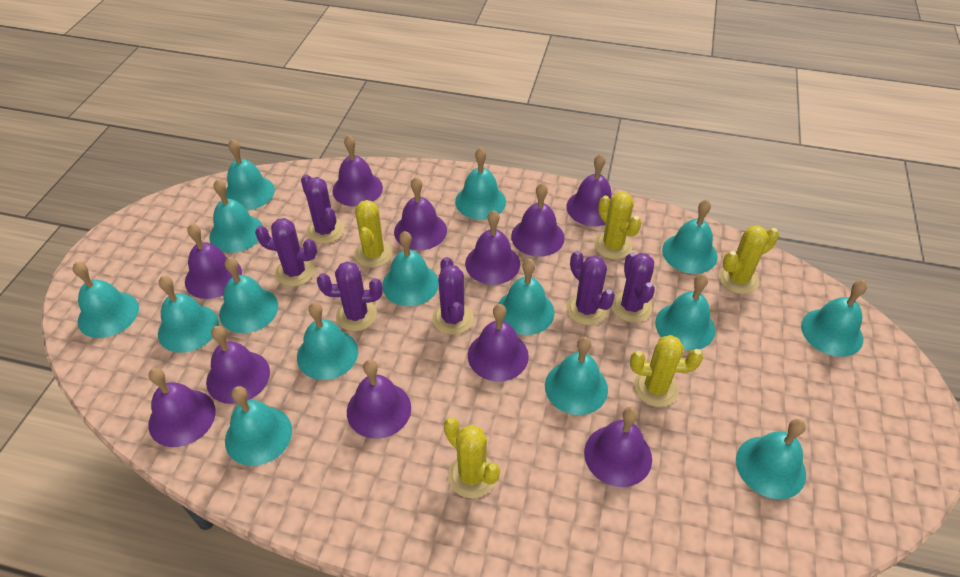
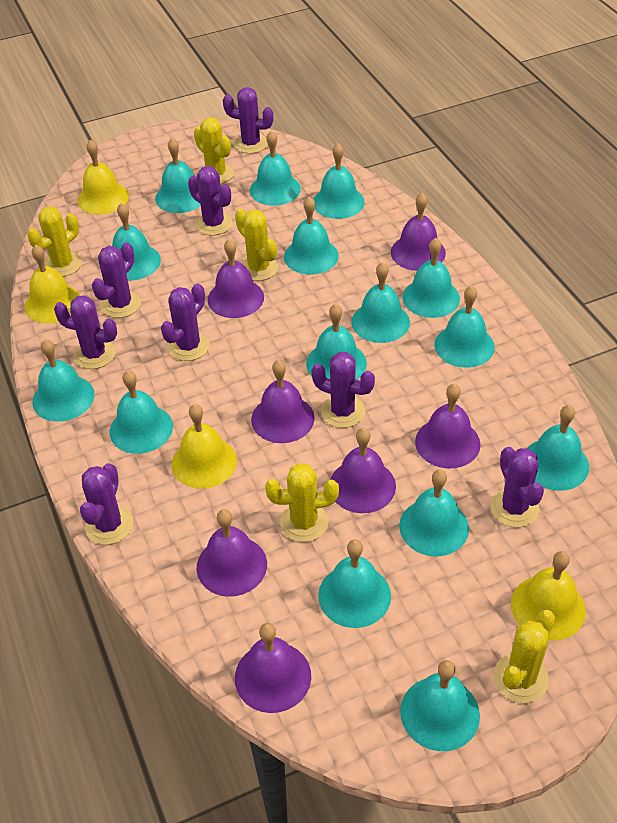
purple bell: [149,368,216,447] [185,224,242,299] [206,326,270,404] [332,135,383,207] [347,360,411,439] [394,177,447,250] [465,210,520,285] [468,304,529,382] [511,183,565,257] [566,154,612,226] [584,407,652,487] = 11 -> [197,509,267,597] [208,239,264,318] [235,623,311,713] [251,360,314,443] [330,428,396,513] [391,193,446,271] [415,384,481,468] = 7
purple cactus: [255,218,317,287] [301,174,344,244] [317,261,383,331] [432,257,474,335] [566,251,615,325] [611,253,655,322] = 6 -> [54,295,117,369] [80,463,133,545] [92,243,141,318] [161,284,210,361] [188,166,232,235] [223,87,274,154] [311,352,375,428] [490,447,544,527] = 8
yellow bell: none = 0 -> [24,245,80,323] [78,140,129,215] [172,404,237,489] [511,551,586,641] = 4

